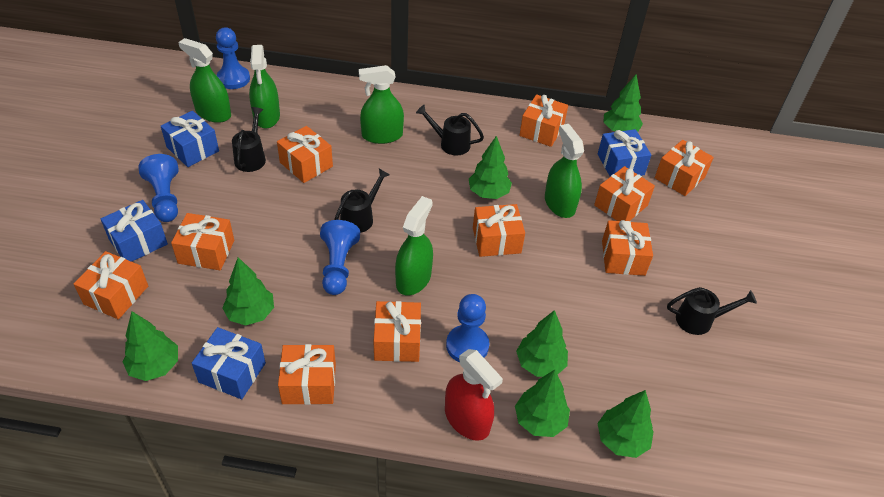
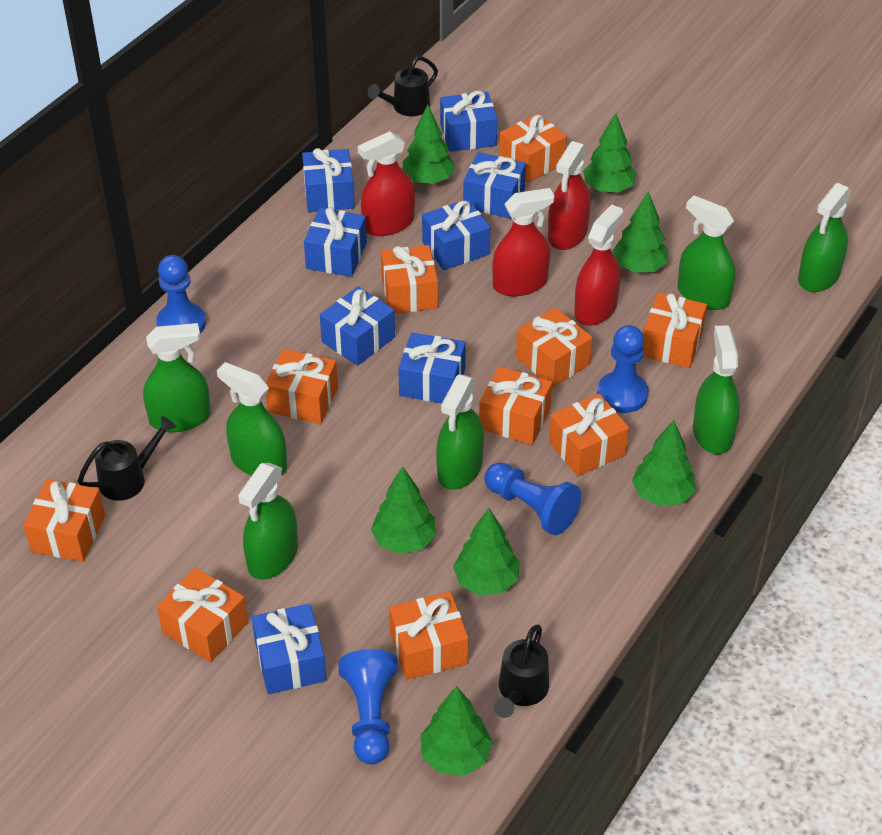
black watering can: [232,107,266,172] [334,169,390,233] [416,105,484,155] [667,287,757,335] = 4 -> [78,416,176,501] [368,56,438,116] [494,625,549,718] = 3
blue gift: [101,200,168,262] [161,111,219,167] [192,327,266,399] [598,129,651,177] = 4 -> [252,604,327,694] [302,148,355,212] [304,207,367,277] [320,286,395,366] [398,332,466,403] [422,199,490,270] [440,91,497,152] [463,152,526,219] = 8
green spray bottle: [178,38,231,123] [249,45,280,129] [359,65,404,144] [395,196,433,295] [545,124,584,218] = 5 -> [143,323,211,432] [217,362,287,476] [238,463,298,580] [436,374,484,490] [678,196,735,310] [693,325,740,455] [798,183,852,292] = 7
red spray bottle: [445,349,503,441] = 1 -> [358,131,415,236] [492,188,555,296] [548,141,591,250] [574,204,623,326] = 4

